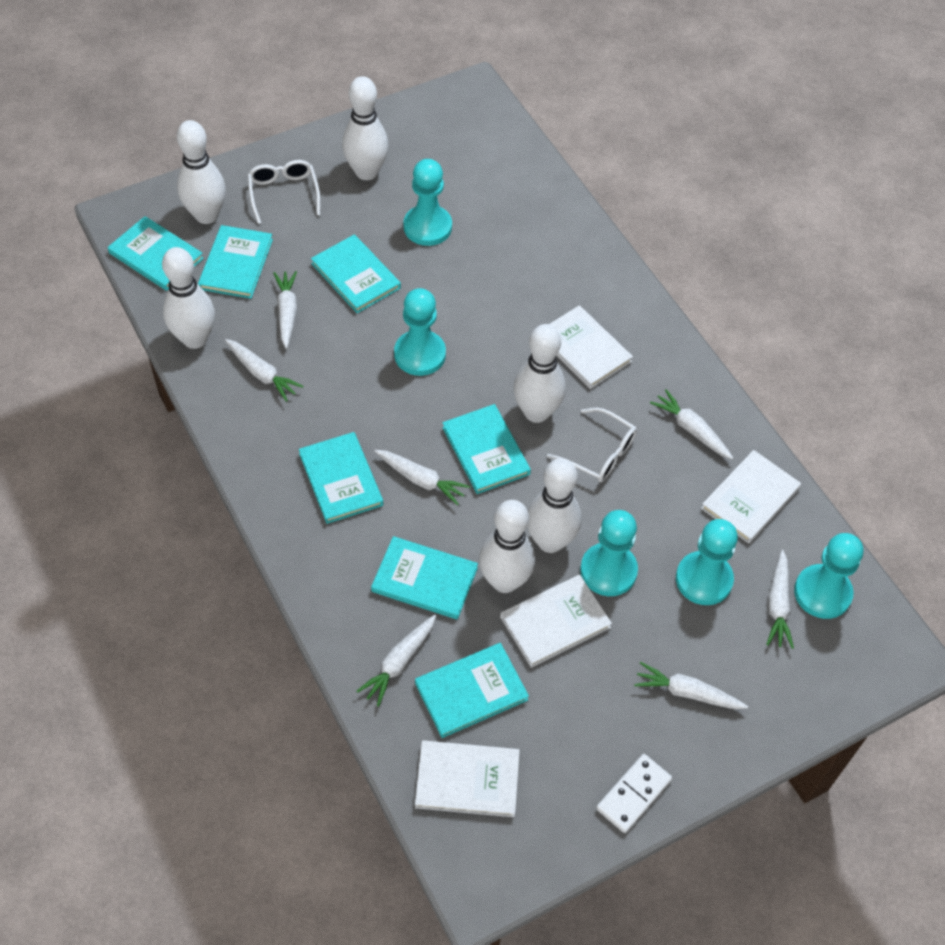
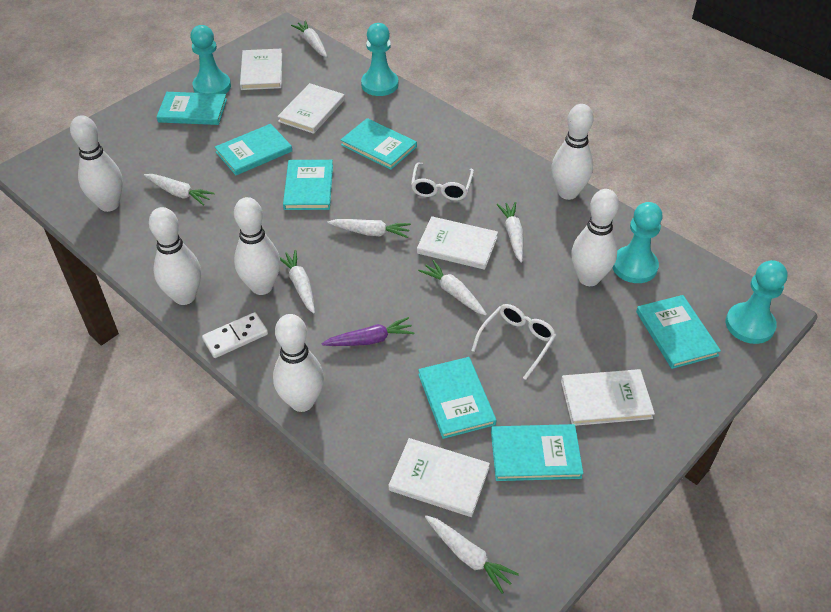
purple carrot: none = 0 -> [322,317,414,346] = 1
turquoise pawn: [394,288,446,376] [403,159,452,246] [580,510,638,596] [676,519,738,605] [794,533,863,619] = 5 -> [190,25,231,94] [361,23,398,96] [613,202,663,283] [726,260,787,344] = 4
white book: [415,740,520,817] [500,575,612,668] [549,305,633,389] [701,450,801,543] = 4 -> [240,49,282,90] [277,83,345,134] [388,438,490,517] [417,216,498,270] [561,369,655,426] = 5

